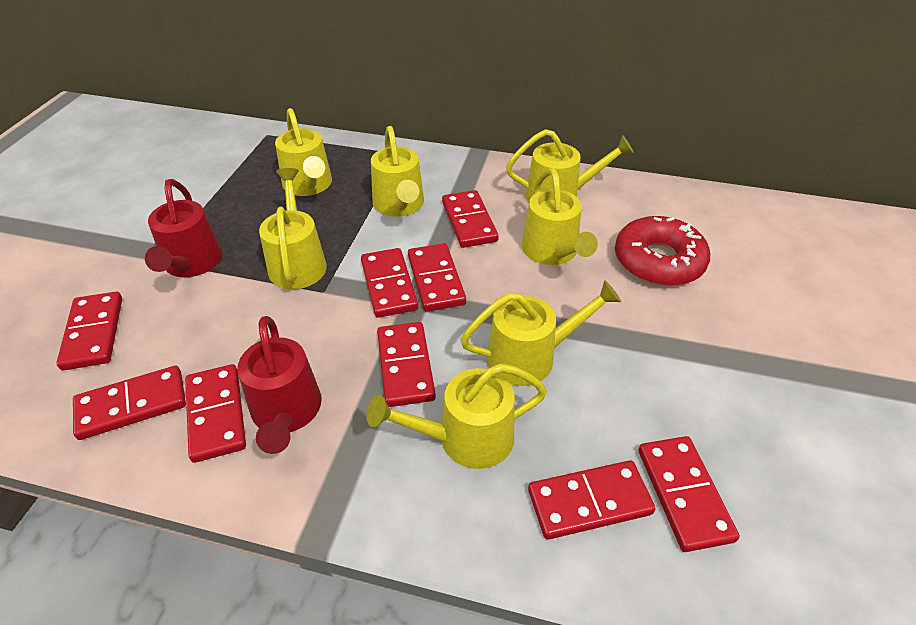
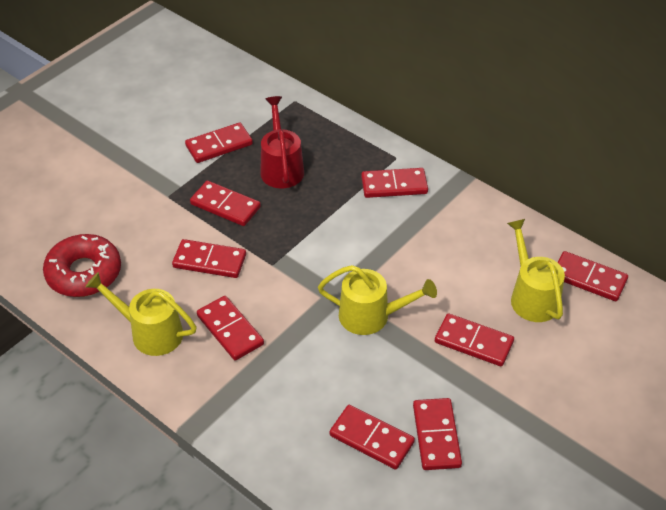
red watering can: [145,179,222,277] [237,316,321,454] = 2 -> [260,96,304,188] = 1
yellow watering can: [259,168,327,289] [275,108,332,196] [366,363,547,469] [371,126,424,217] [460,280,621,386] [506,129,634,202] [522,168,598,265] = 7 -> [85,272,197,356] [318,265,437,335] [507,219,565,322] = 3

